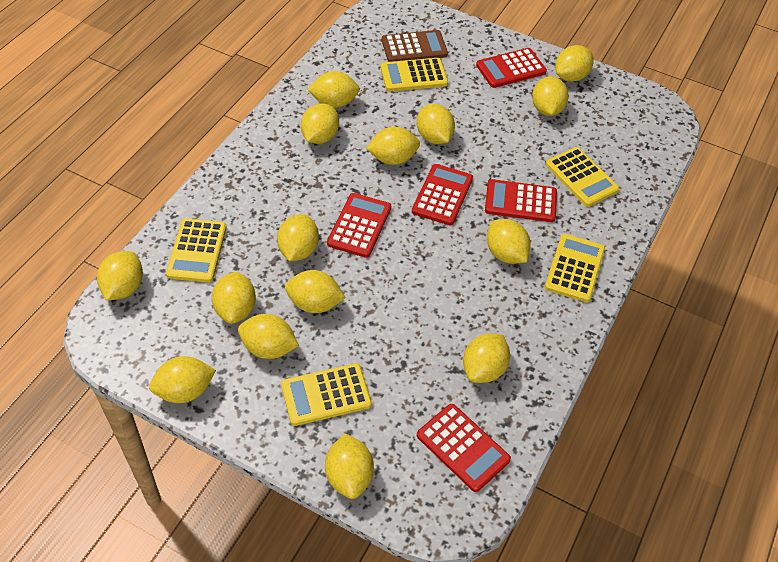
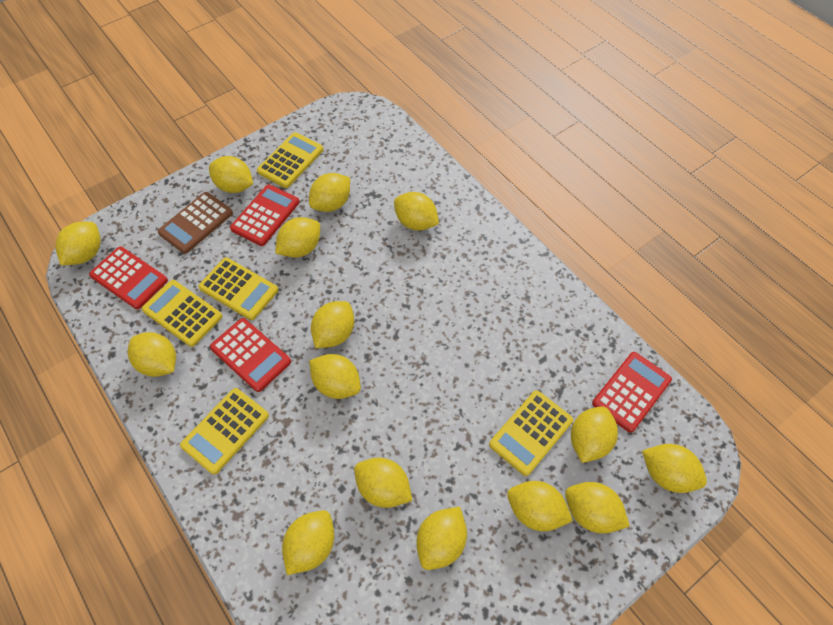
red calculator: [327,193,391,258] [412,164,473,225] [417,404,511,492] [476,48,547,88] [485,179,557,222] = 5 -> [89,247,168,309] [210,318,291,392] [230,185,300,246] [592,352,672,433] = 4

